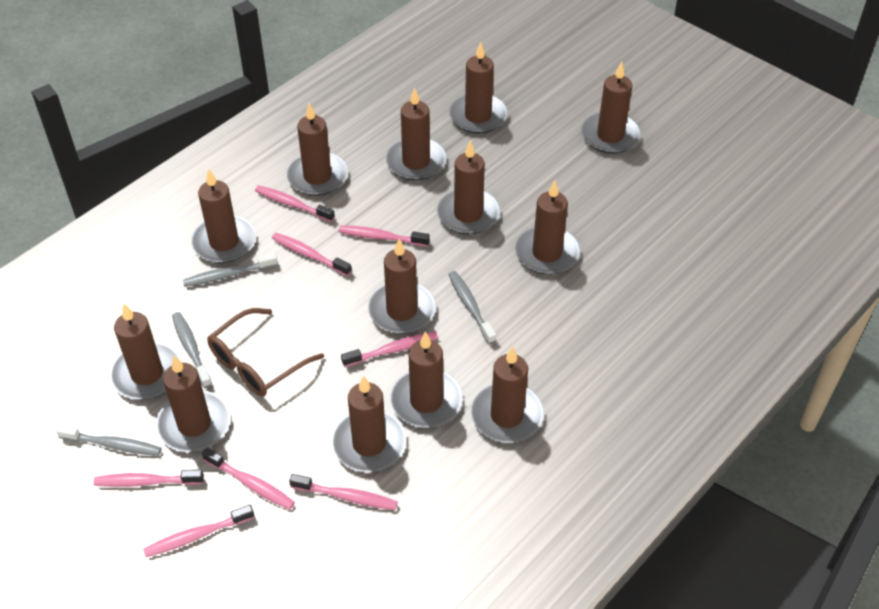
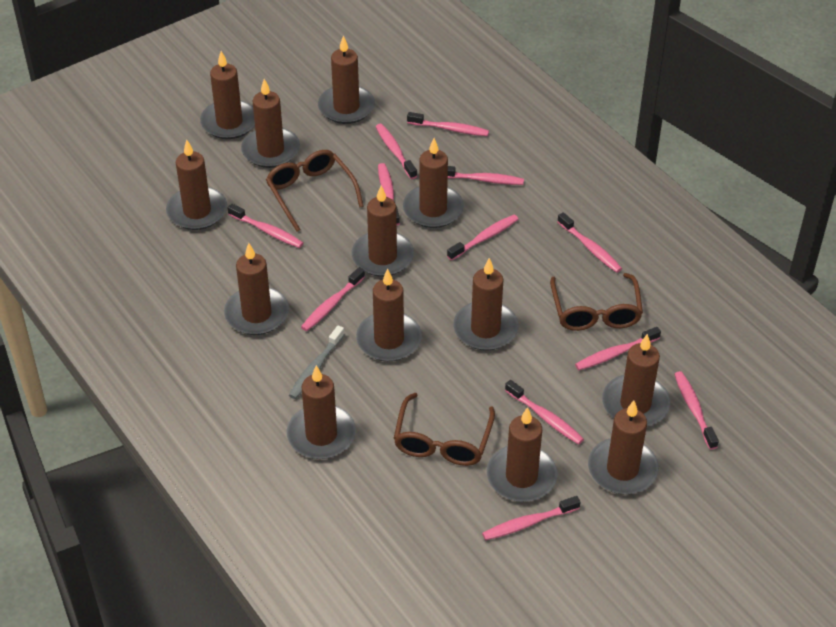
brown glasses: [207,308,324,396] = 1 -> [266,150,363,232] [394,393,495,466] [550,273,643,331] = 3
grey toothbrush: [56,425,162,456] [172,312,212,388] [183,253,277,287] [448,271,496,344] = 4 -> [289,325,345,399] = 1
pink toothbrush: [93,470,204,487] [143,505,254,557] [202,448,295,510] [255,185,335,222] [272,233,352,276] [289,474,398,510] [338,225,430,247] [341,331,438,367] = 8 -> [228,204,303,248] [301,267,365,331] [376,124,417,179] [378,163,400,226] [407,112,489,136] [447,215,518,261] [448,166,524,185] [482,496,581,540] [505,380,584,445] [558,212,622,273] [575,327,661,370] [674,371,719,450] = 12

